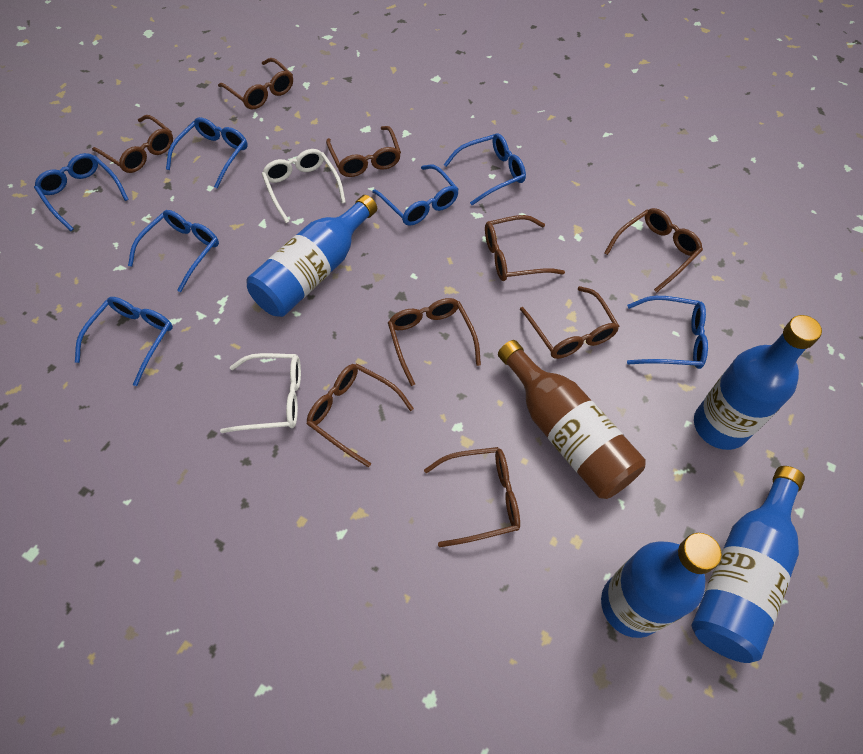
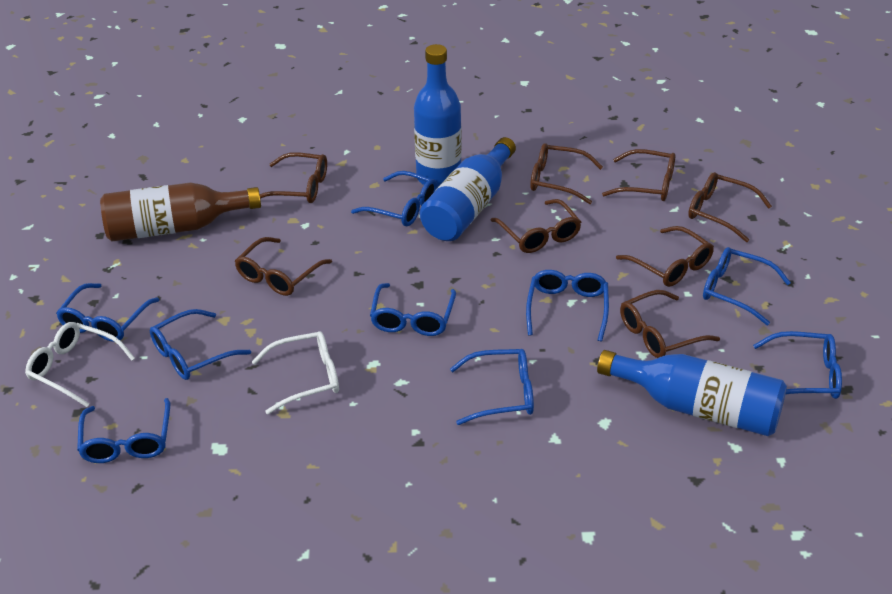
blue bottle: [247,195,377,317] [601,533,722,638] [692,466,805,663] [694,315,822,450] = 4 -> [414,44,462,188] [420,137,516,241] [597,350,787,436] = 3
blue glasses: [34,153,129,231] [75,297,173,386] [128,210,219,292] [166,117,248,188] [372,165,459,226] [444,133,526,205] [627,296,708,369] = 7 -> [56,283,159,342] [77,398,170,463] [150,309,251,380] [351,171,437,226] [370,283,456,336] [450,349,534,425] [526,270,609,341] [703,247,791,325] [753,331,842,399] = 9
brown glasses: [92,115,173,173] [218,58,293,109] [306,364,414,467] [326,126,401,177] [388,298,481,386] [424,447,520,547] [485,215,565,281] [520,286,619,359] [604,208,703,293] = 9 -> [235,237,332,296] [260,152,327,203] [491,199,581,253] [530,143,603,204] [602,149,675,201] [616,226,714,287] [620,290,720,358] [688,172,772,242] = 8

